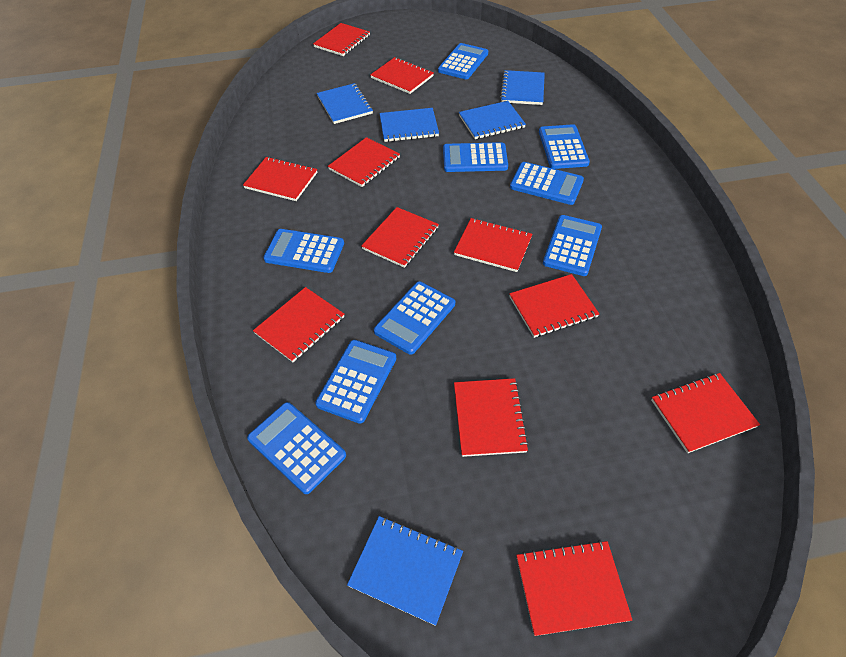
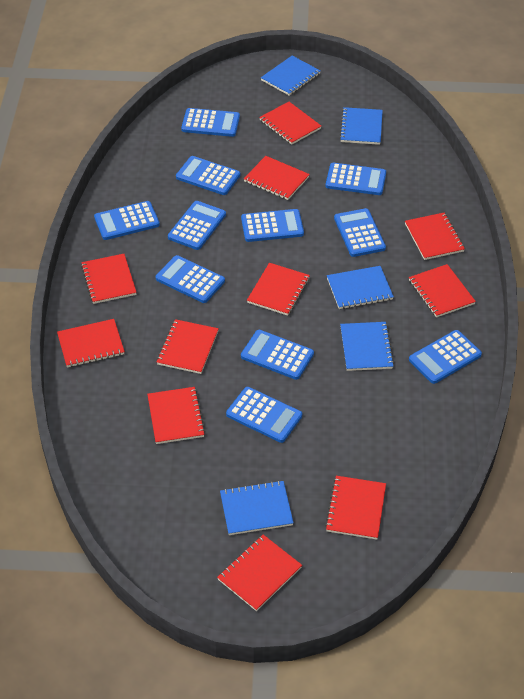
blue calculator: [247,402,346,494] [263,229,344,273] [315,340,396,424] [374,281,455,355] [438,43,488,79] [443,142,508,172] [510,162,584,205] [539,124,590,169] [543,215,602,276] = 9 -> [94,201,160,240] [156,255,225,303] [168,201,226,250] [176,156,240,195] [181,108,240,137] [226,387,302,443] [241,209,304,242] [241,330,314,380] [326,163,386,195] [334,208,386,257] [409,330,482,384] = 11

